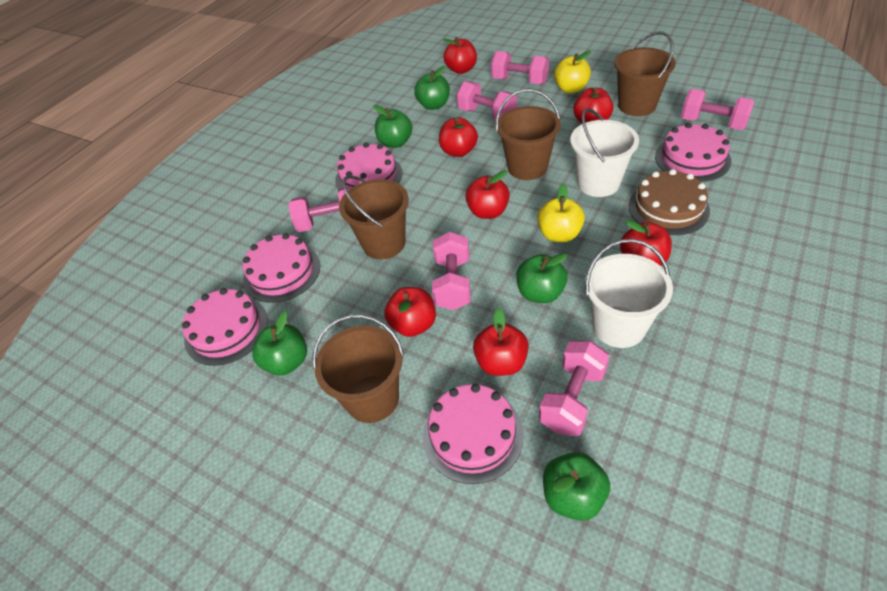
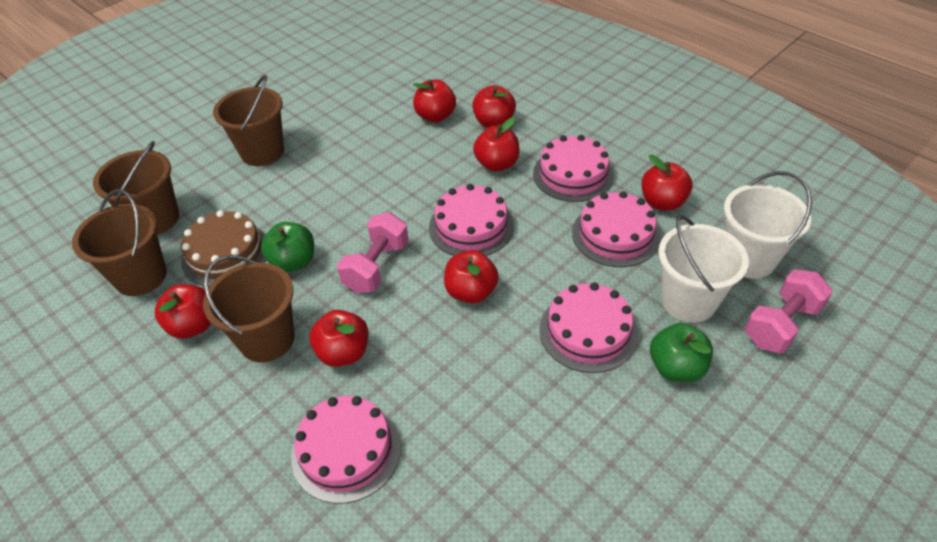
green apple: [252,311,307,375] [373,105,412,148] [414,66,450,110] [516,253,568,303] [543,452,610,521] = 5 -> [261,222,314,272] [650,323,713,382] = 2
pink dumbbell: [288,186,352,232] [432,232,471,310] [456,81,517,120] [491,51,549,84] [539,341,609,436] [681,89,755,130] = 6 -> [337,212,409,293] [745,269,833,353] = 2
yellow apple: [537,183,585,242] [554,50,591,93] = 2 -> none = 0

